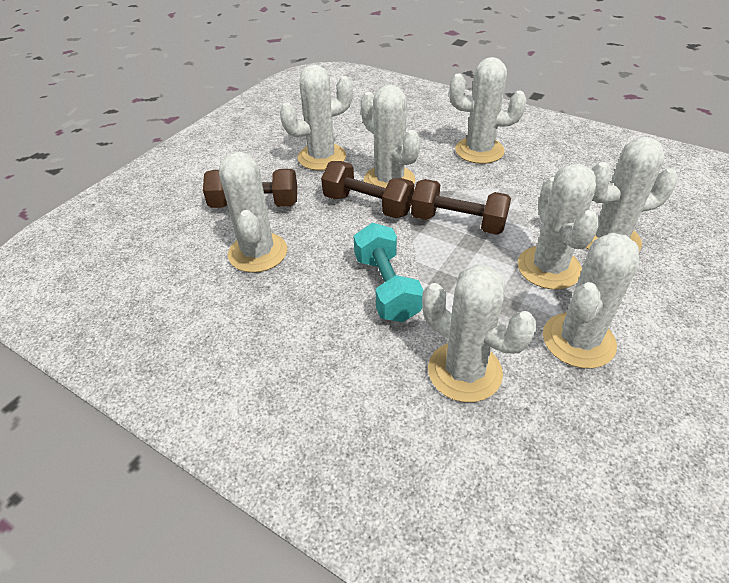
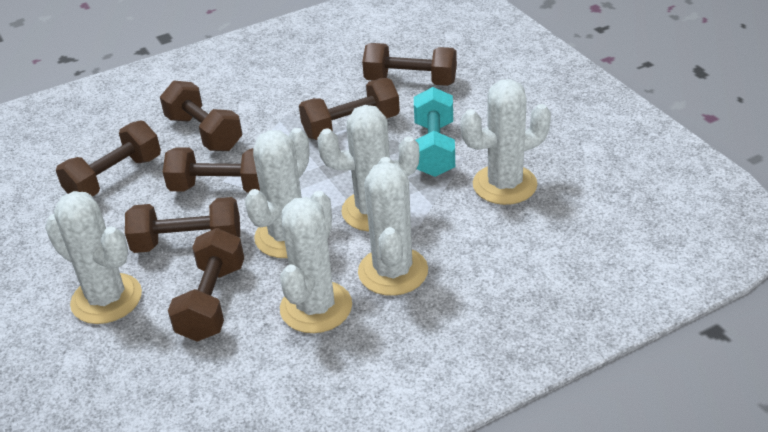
brown dumbbell: [203,169,297,208] [321,161,414,218] [411,179,511,235] = 3 -> [56,120,161,197] [125,197,240,253] [160,81,242,151] [163,147,260,193] [168,228,244,341] [299,78,400,140] [362,43,457,86] = 7
white cactus: [219,152,287,273] [280,65,353,171] [360,85,421,188] [422,264,537,402] [449,57,526,164] [518,164,599,289] [543,233,639,369] [586,137,678,251] = 8 -> [45,191,142,324] [245,128,310,258] [280,191,352,333] [317,105,419,232] [358,157,428,296] [461,79,551,205] = 6

